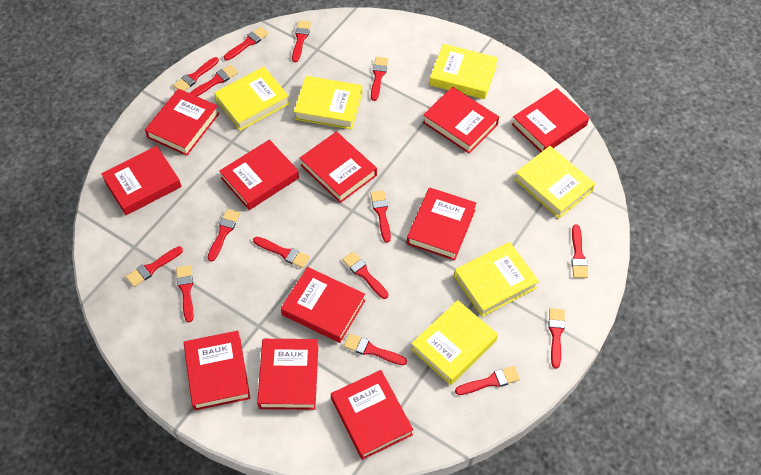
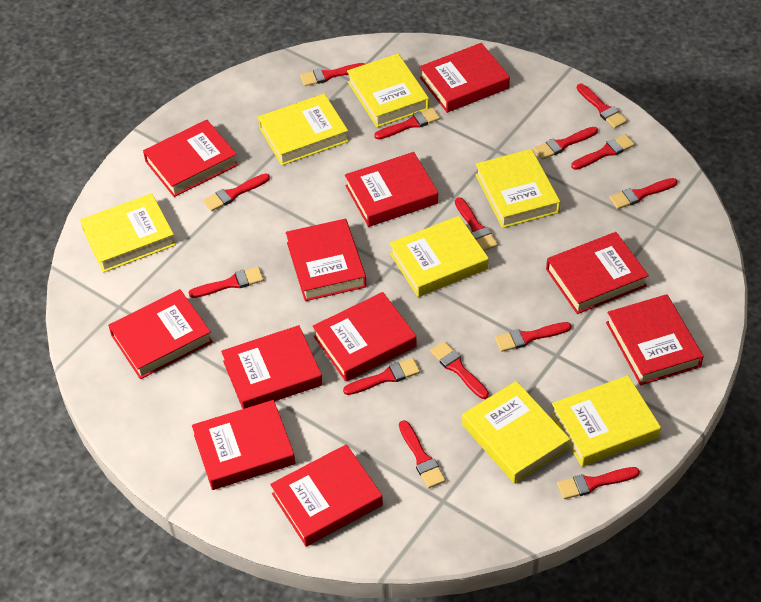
red brush: [126,246,183,287] [173,57,219,91] [176,265,193,322] [190,65,238,96] [208,209,240,262] [224,27,269,61] [253,237,310,268] [292,20,311,62] [342,251,388,299] [344,334,407,365] [370,190,391,243] [371,57,388,101] [455,366,520,395] [548,308,565,368] [571,225,588,278] = 15 -> [189,267,264,298] [203,173,270,211] [300,63,365,86] [343,358,420,395] [374,108,440,139] [399,420,446,488] [430,341,489,399] [455,197,498,251] [495,322,571,352] [534,127,598,160] [557,467,640,499] [571,134,635,170] [577,84,627,128] [609,178,677,209] = 14
yellow book: [214,67,290,131] [294,76,362,129] [411,300,498,385] [430,44,498,99] [454,242,539,317] [514,146,595,218] = 6 -> [80,193,176,273] [258,94,349,166] [347,54,429,127] [390,216,489,297] [462,381,570,484] [475,149,560,228] [551,375,661,467] = 7

